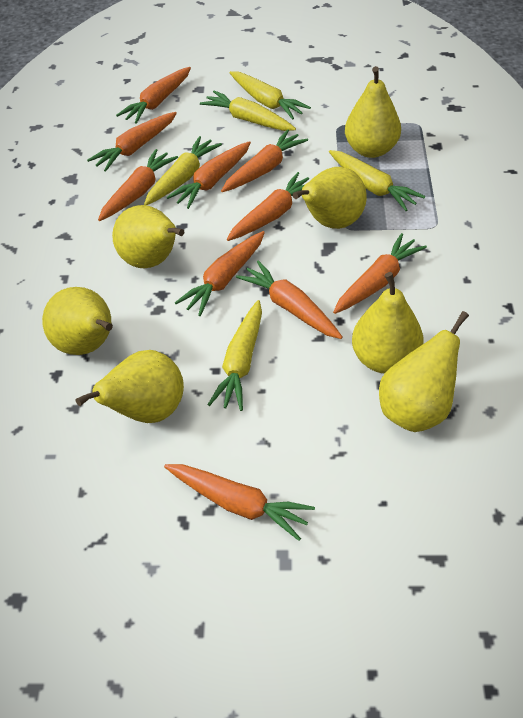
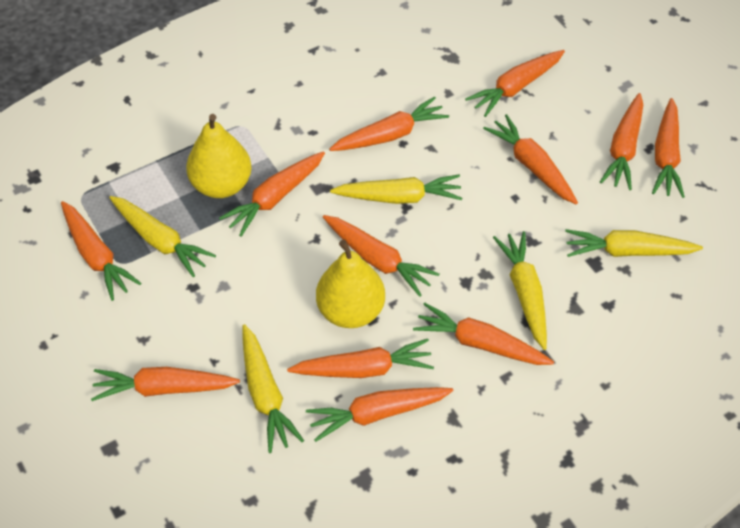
orange carrot: [87,112,177,172] [98,149,178,221] [116,67,191,124] [164,464,315,541] [166,141,251,209] [175,231,265,316] [221,129,308,192] [227,172,309,241] [236,260,343,339] [333,233,427,314] = 10 -> [61,201,141,301] [91,367,240,401] [219,151,325,236] [287,339,434,378] [306,387,453,442] [323,215,439,297] [329,96,449,151] [413,302,554,365] [465,50,565,117] [483,114,578,204] [600,93,643,190] [652,98,685,198] = 12
yellow pear: [42,287,113,355] [75,350,184,423] [112,205,185,268] [293,167,367,229] [345,66,401,158] [352,272,424,374] [379,311,469,432] = 7 -> [186,114,252,198] [316,240,385,328] = 2

